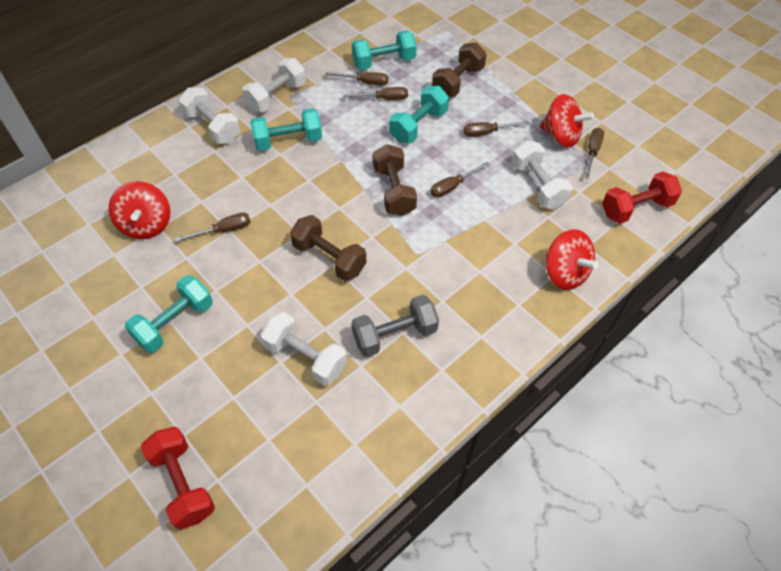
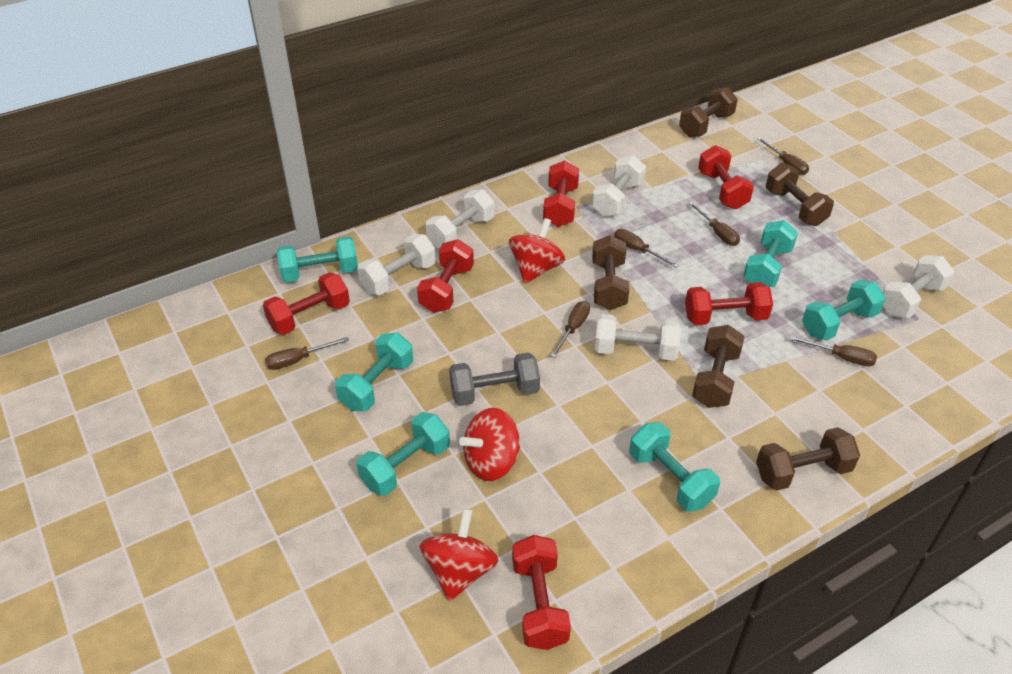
brown dumbbell: [290,215,366,281] [373,144,417,216] [432,42,487,97] = 3 -> [592,235,629,310] [679,87,738,137] [692,325,745,408] [756,427,860,491] [766,163,834,226] = 5
red dumbbell: [141,427,215,530] [602,172,682,224] = 2 -> [263,272,350,335] [417,239,474,313] [512,535,571,650] [543,161,579,227] [685,282,773,325] [698,145,754,209] = 6
turquoise dumbbell: [125,275,213,353] [250,108,322,151] [352,30,417,70] [389,86,449,143] = 4 -> [277,236,358,282] [335,333,413,411] [357,412,450,496] [629,422,720,512] [743,220,798,287] [802,280,885,340] = 6
white dumbbell: [178,87,241,144] [242,58,306,113] [260,312,347,386] [512,141,573,209] = 4 -> [357,234,436,295] [426,189,495,249] [592,155,646,217] [595,314,681,360] [883,255,955,318] = 5

